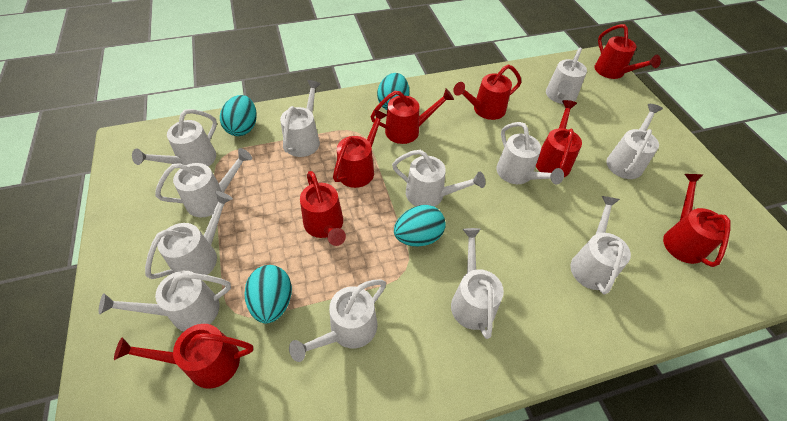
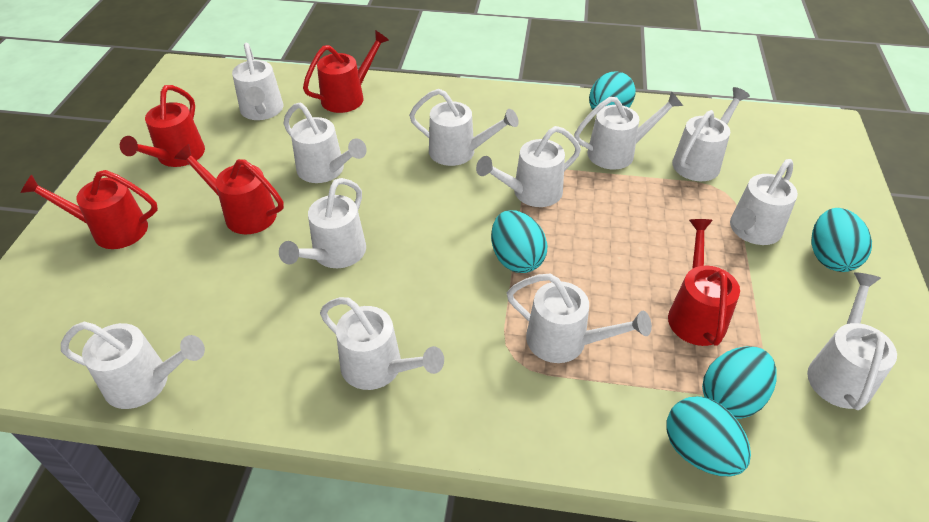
red watering can: [114,324,253,388] [300,171,346,246] [333,109,387,188] [370,88,454,144] [453,64,521,120] [536,100,582,177] [594,24,661,79] [663,174,730,267] = 8 -> [21,170,158,249] [120,85,205,167] [174,144,284,234] [303,30,389,113] [668,219,740,346] = 5
turquoise egg: [220,95,257,136] [244,265,292,324] [377,73,409,110] [394,205,446,246] = 4 -> [491,210,547,273] [589,71,636,110] [667,396,751,476] [702,346,777,419] [812,208,872,272] = 5

